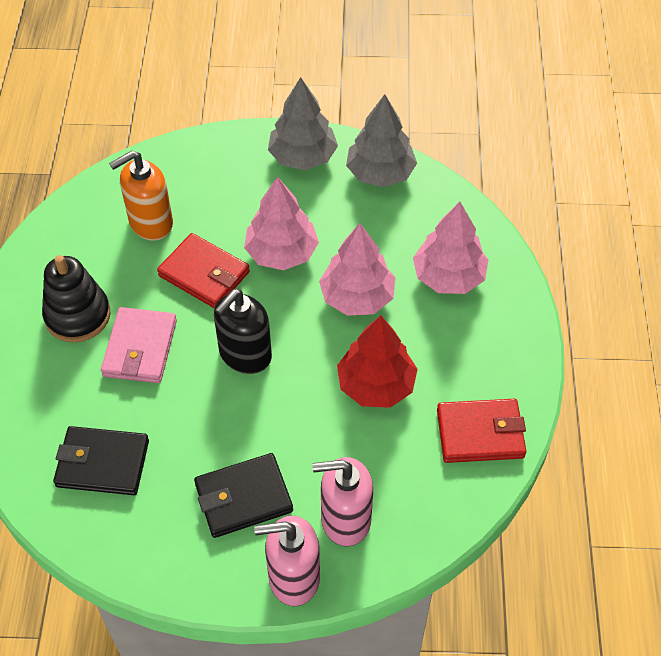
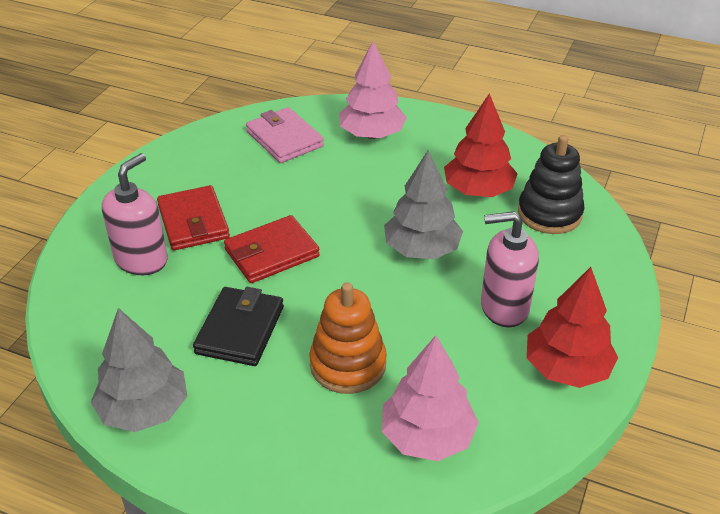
black soap dispenser: [214,289,272,374] = 1 -> none = 0
black wallet: [53,426,149,495] [194,453,293,538] = 2 -> [193,287,284,366] = 1
orange soap dispenser: [109,150,173,241] = 1 -> none = 0
orange stacking toy: none = 0 -> [309,282,387,394] = 1
pink tree: [244,176,319,270] [319,223,395,316] [413,202,488,294] = 3 -> [339,41,407,139] [381,335,479,461] = 2
red tree: [337,315,418,408] = 1 -> [444,93,518,197] [527,267,618,388] = 2

